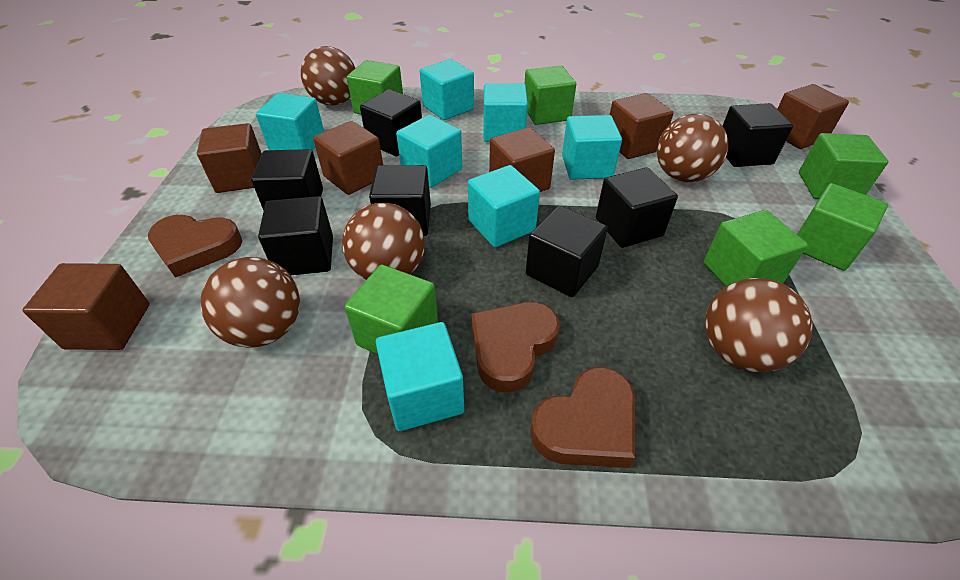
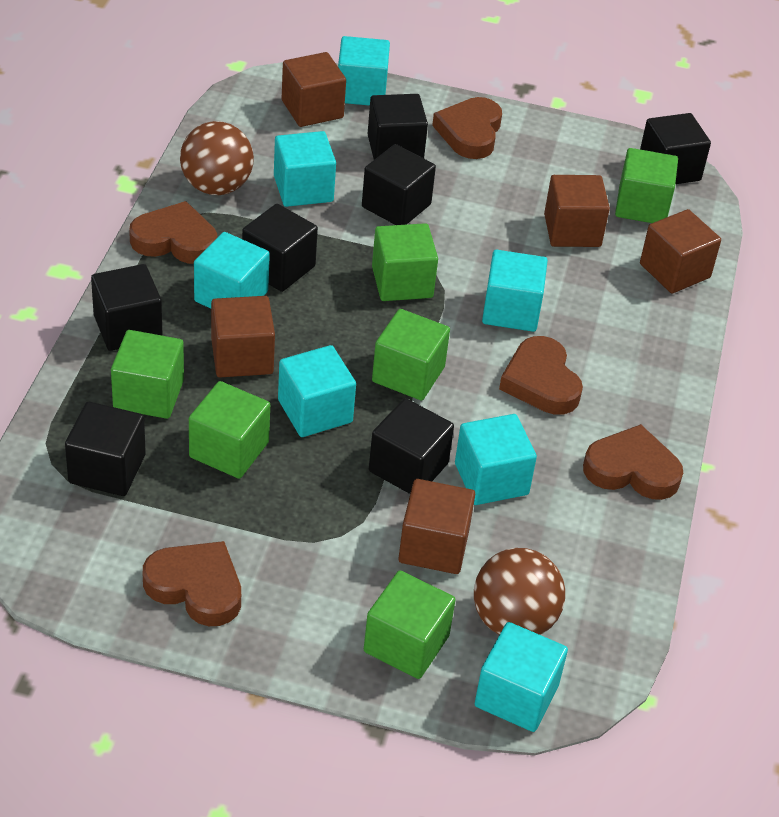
brown ball: [201,257,300,348] [301,46,355,106] [342,203,425,280] [657,114,728,182] [705,278,813,372] = 5 -> [180,121,254,195] [474,548,565,635] = 2
brown cube: [23,263,150,350] [197,123,262,193] [313,121,383,195] [489,127,555,192] [610,93,673,159] [777,84,849,149] = 6 -> [211,296,275,377] [282,52,346,127] [398,479,475,574] [544,175,610,247] [640,209,721,293] = 5
brown heart: [148,215,242,278] [471,302,560,392] [530,367,635,468] = 3 -> [129,201,217,264] [143,541,241,626] [432,97,502,159] [499,336,583,415] [583,424,683,500] = 5

